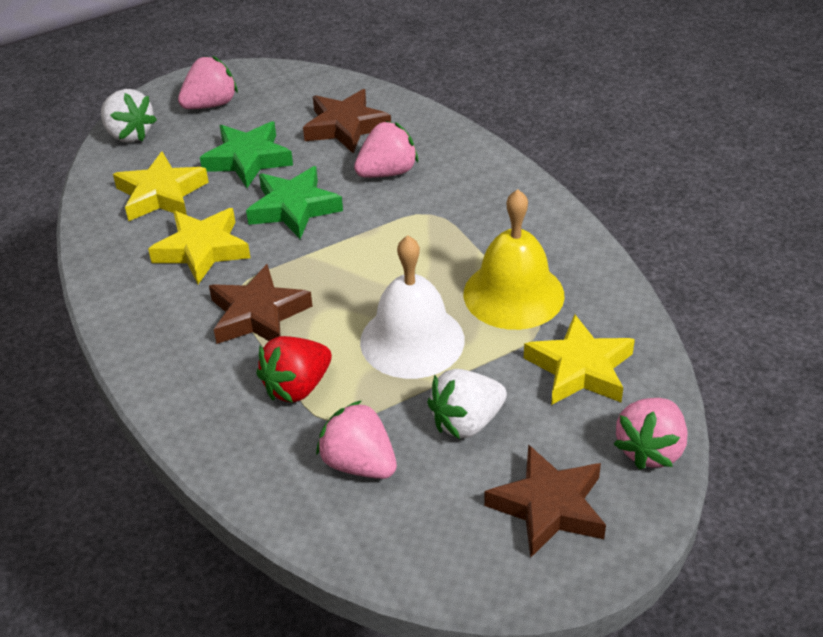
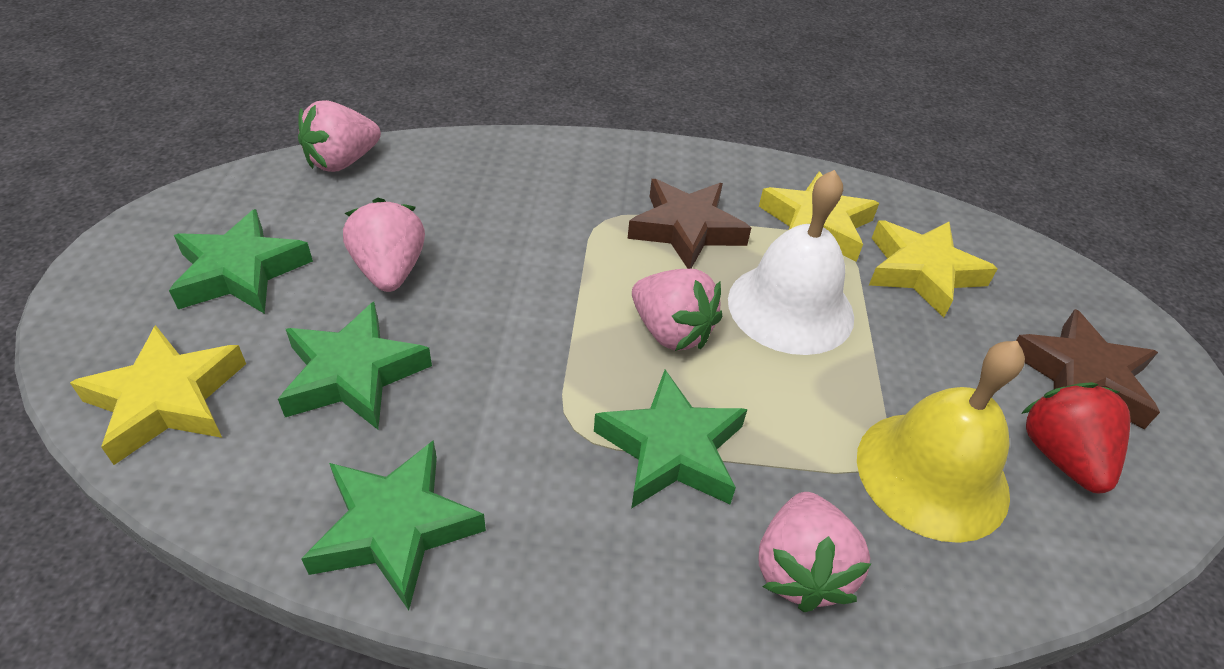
brown star: [209,264,312,344] [303,89,391,153] [484,444,606,558] = 3 -> [628,179,751,269] [1016,309,1160,429] = 2
green star: [200,121,293,188] [246,166,343,239] = 2 -> [169,209,313,314] [278,302,432,430] [301,440,486,610] [594,370,748,509] = 4
white strawberry: [101,89,157,142] [427,369,507,439] = 2 -> none = 0

